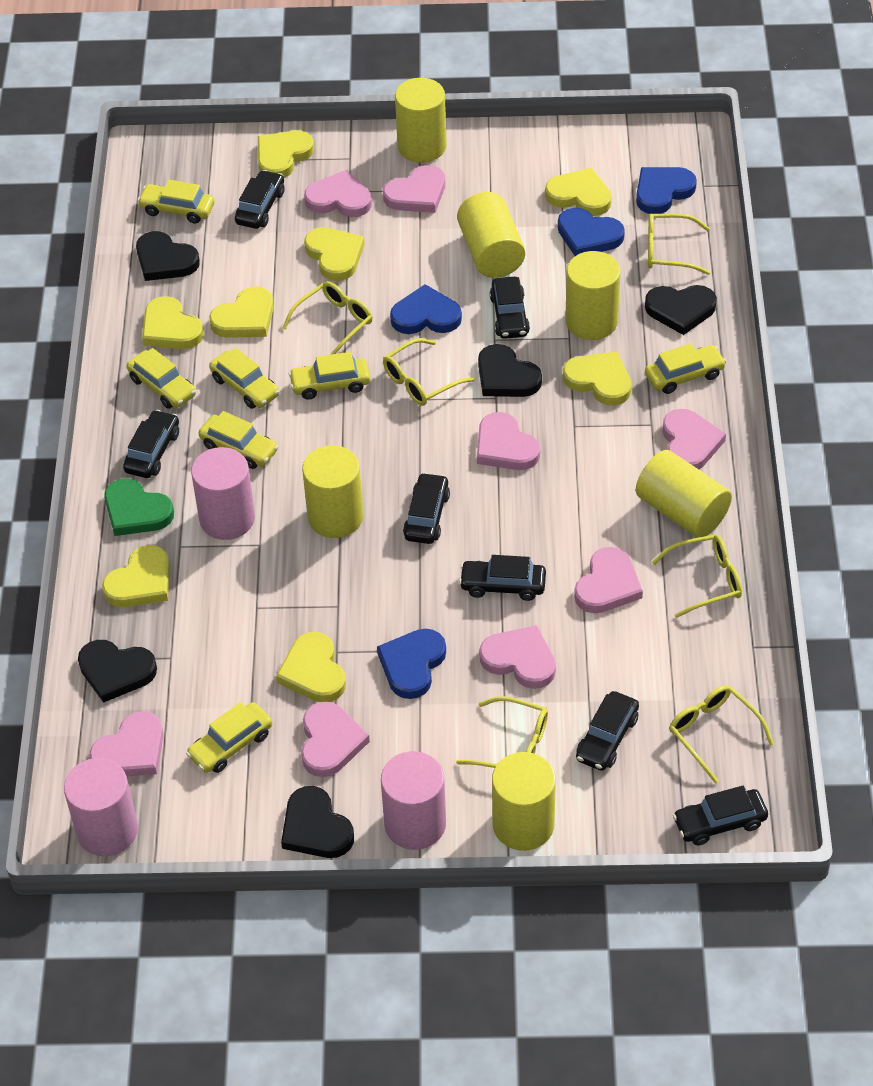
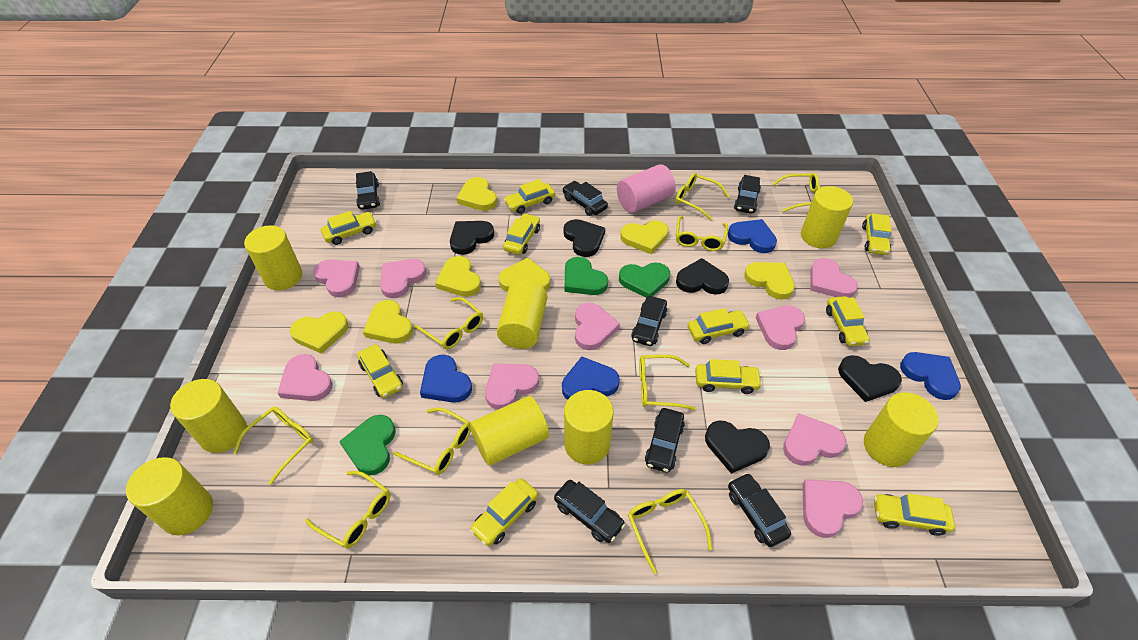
green heart: [104,478,174,536] = 1 -> [339,415,396,475] [565,257,608,295] [619,262,670,298] = 3
pink cylinder: [64,758,138,856] [191,447,255,540] [381,751,446,850] = 3 -> [617,164,675,213] = 1
pink heart: [89,711,164,776] [301,701,370,777] [304,170,372,217] [383,165,445,213] [477,412,540,470] [479,625,556,689] [574,547,643,613] [662,409,726,469] = 8 -> [278,354,333,401] [313,259,360,297] [380,259,426,298] [485,363,539,410] [575,303,620,350] [756,305,805,350] [783,413,846,466] [802,479,863,538] [810,258,858,298] = 9
yellow car: [127,348,196,409] [137,180,214,223] [186,702,272,773] [199,411,279,469] [209,348,280,409] [288,352,370,400] [645,344,726,394] = 7 -> [321,211,377,245] [357,344,403,398] [470,478,538,546] [503,213,540,255] [504,179,555,214] [688,308,750,344] [695,359,762,394] [826,296,870,346] [862,213,892,255] [874,493,955,536] = 10
yellow cylinder: [302,445,364,538] [395,78,447,163] [457,192,525,278] [492,752,556,851] [565,251,621,340] [636,450,732,538] = 6 -> [126,457,213,535] [170,379,247,453] [244,225,302,290] [470,396,549,466] [497,280,547,349] [564,390,614,464] [801,186,853,248] [864,392,939,467] = 8
yellow glasses: [283,281,373,355] [383,338,475,406] [456,696,548,768] [648,213,710,275] [652,535,742,618] [669,685,774,784] = 6 -> [233,406,313,485] [305,471,390,548] [394,407,471,475] [414,297,483,349] [628,489,712,574] [639,355,696,410] [675,173,729,221] [676,216,728,251] [772,173,820,212] = 9
yellow heart: [102,545,170,607] [142,296,204,349] [209,287,274,338] [258,130,314,178] [276,632,346,702] [304,227,365,281] [545,167,612,216] [563,352,631,405] = 8 -> [290,312,349,354] [363,300,413,343] [435,256,481,297] [456,177,497,211] [499,258,550,292] [620,220,669,254] [744,262,795,300] = 7

